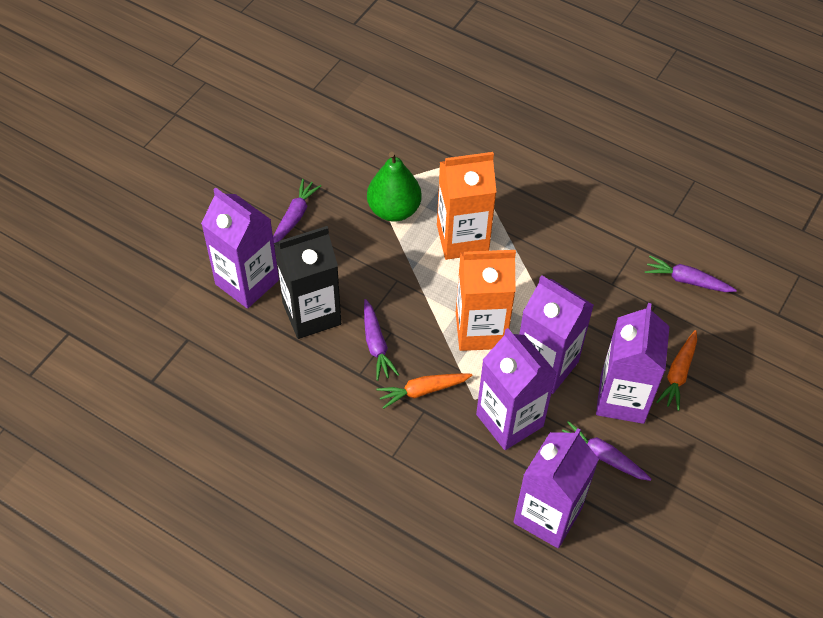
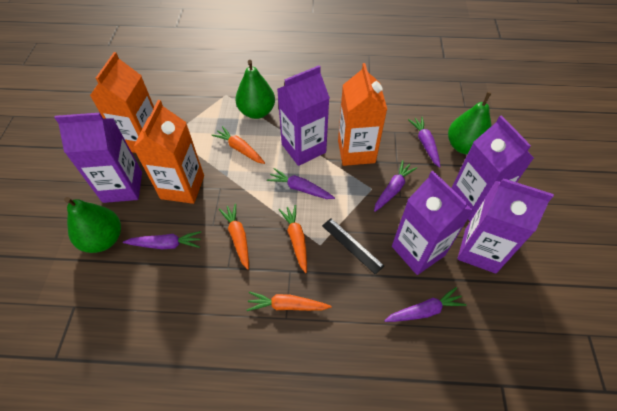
black carton: [274,226,341,339] = 1 -> none = 0
black ruler: none = 0 -> [322,218,384,275] = 1
green pear: [367,152,422,222] = 1 -> [64,197,121,253] [236,60,275,119] [448,92,492,154] = 3
orange carrot: [376,373,473,409] [656,330,697,411] = 2 -> [211,126,265,164] [219,203,249,270] [246,291,331,311] [279,205,307,273] = 4
orange carton: [437,152,496,260] [456,250,516,351] = 2 -> [90,52,154,153] [133,100,204,204] [338,63,387,166] = 3
purple carrot: [273,179,321,243] [364,299,399,381] [562,421,651,481] [645,256,737,292] = 4 -> [123,231,201,249] [267,168,335,199] [374,160,417,212] [384,287,466,322] [408,117,441,168] = 5

